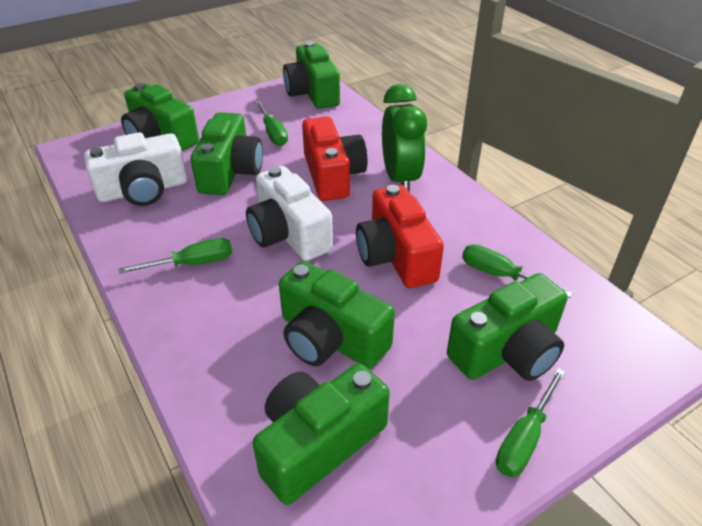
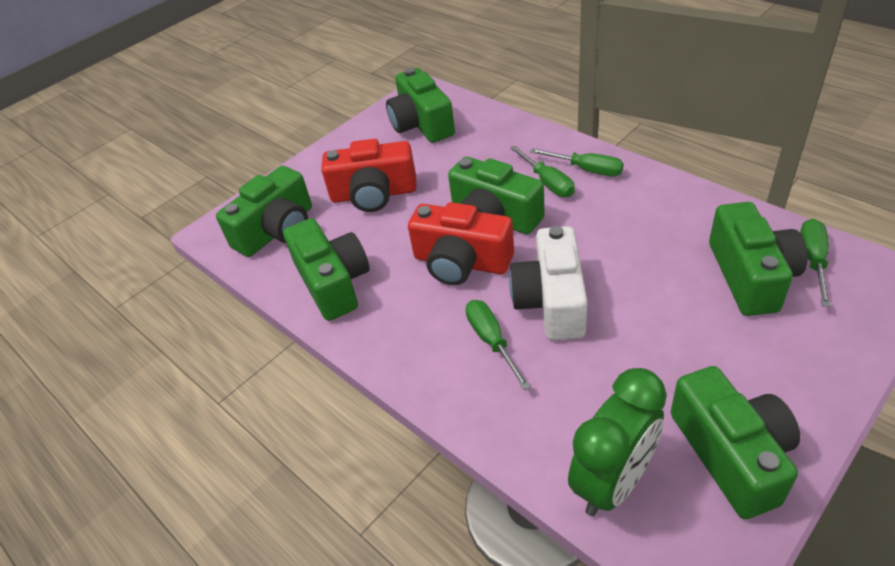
white camera: [84,132,187,206] [246,166,333,261] = 2 -> [509,226,587,340] = 1

